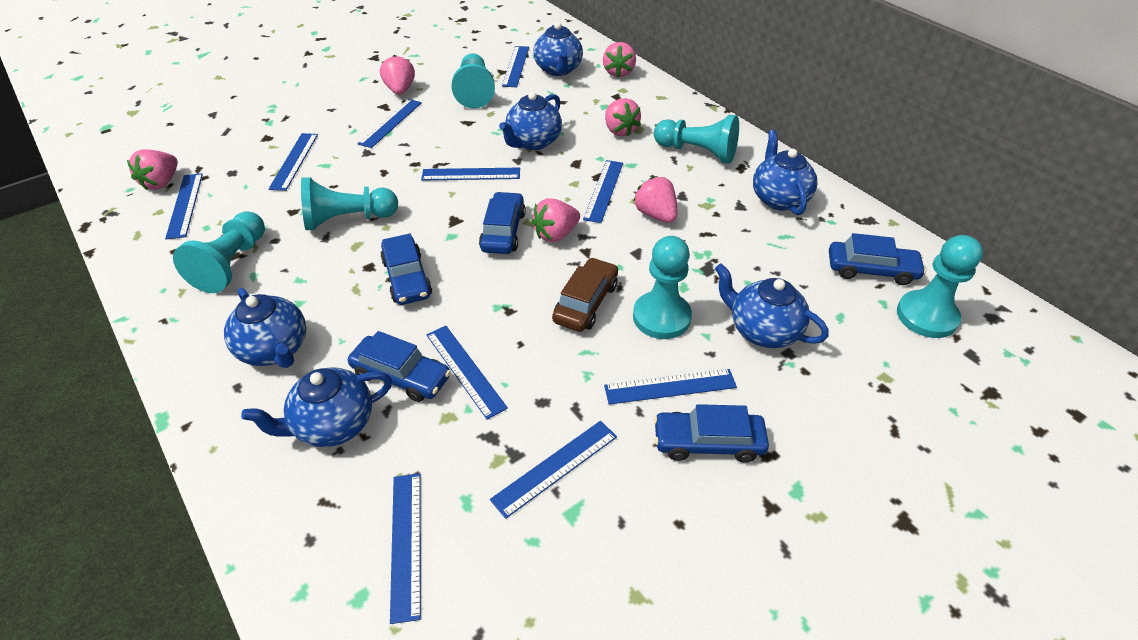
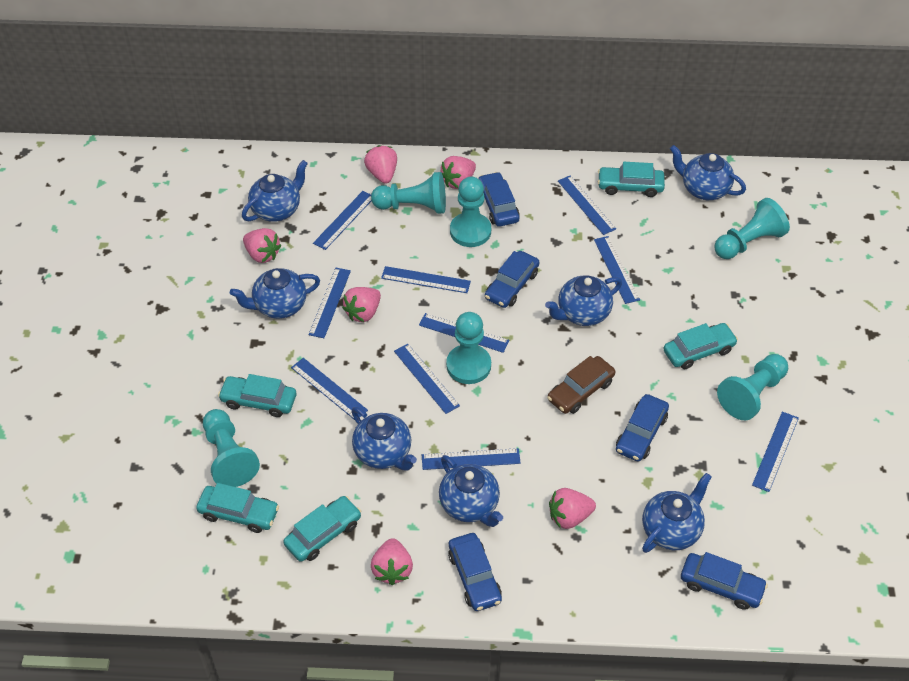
blue teapot: [224,288,306,368] [241,367,392,447] [499,92,562,150] [533,22,583,76] [715,263,829,348] [753,130,818,215] = 6 -> [230,268,320,319] [242,160,308,222] [351,407,417,471] [439,455,503,527] [545,275,622,326] [642,473,712,553] [670,145,746,200] = 7
turquoise car: none = 0 -> [196,483,279,533] [218,374,296,417] [283,496,361,562] [598,162,665,197] [663,323,738,369] = 5

